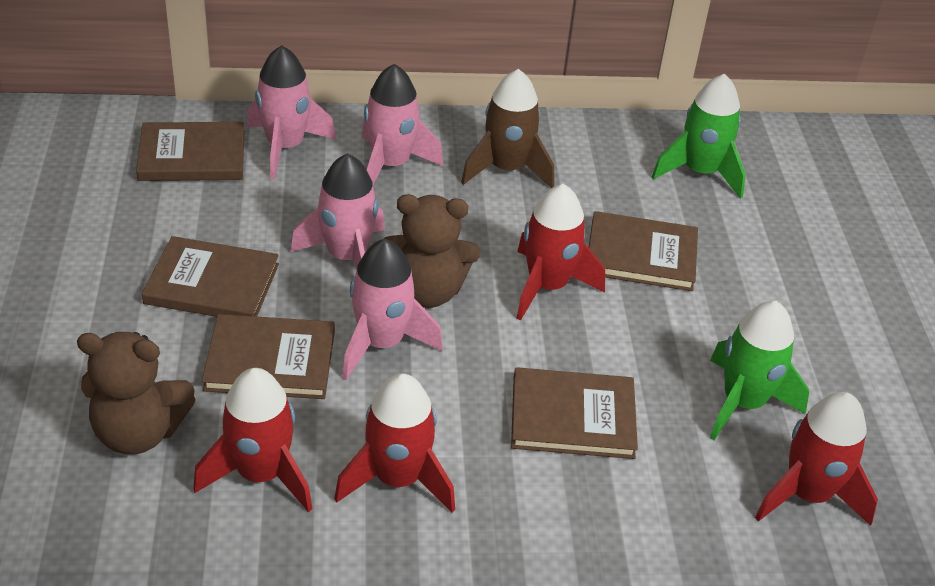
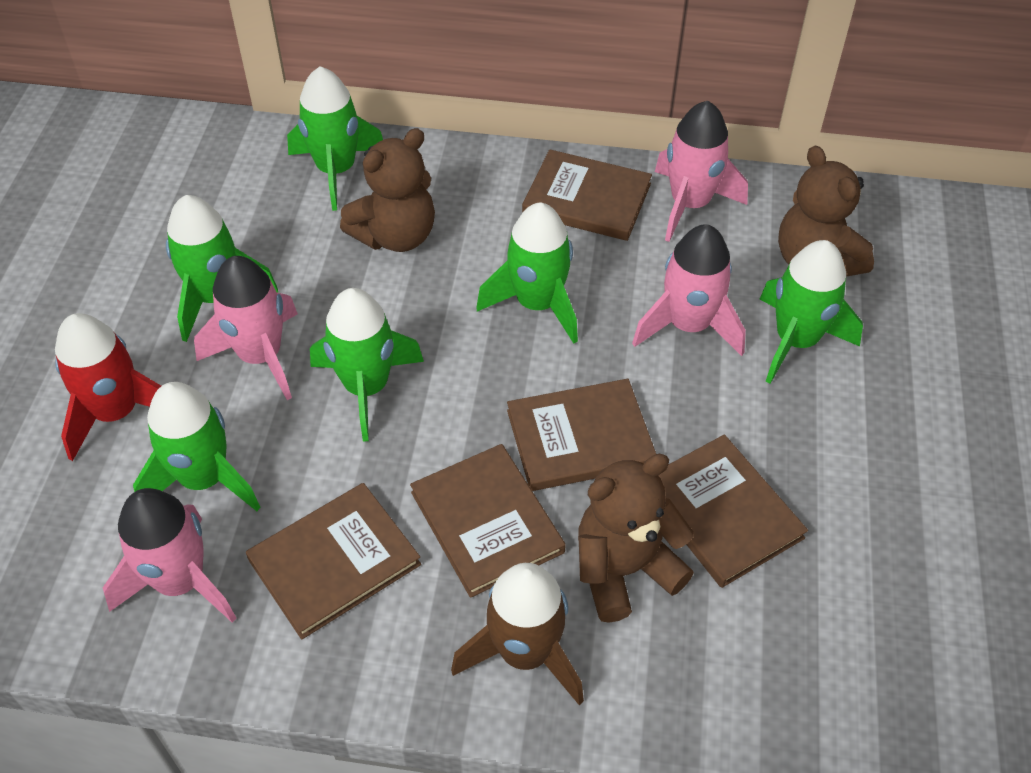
brown teddy bear: [77,332,196,454] [384,194,481,308] = 2 -> [340,128,435,252] [578,454,694,623] [778,145,874,277] = 3
green rocket: [652,74,746,199] [710,301,809,440] = 2 -> [133,382,261,511] [166,195,278,342] [287,66,383,211] [310,288,424,441] [476,202,578,344] [760,240,863,384] = 6
red rocket: [193,368,313,513] [334,373,455,513] [517,184,605,320] [755,392,878,526] = 4 -> [55,313,161,461] = 1

